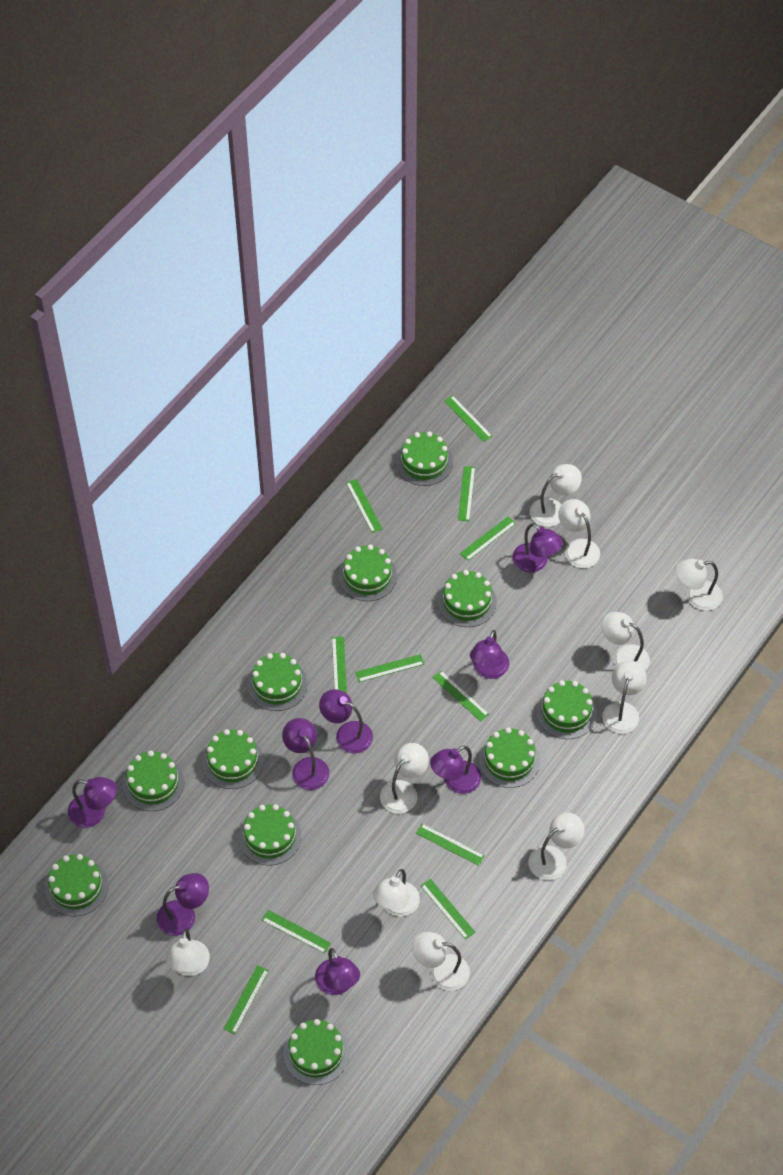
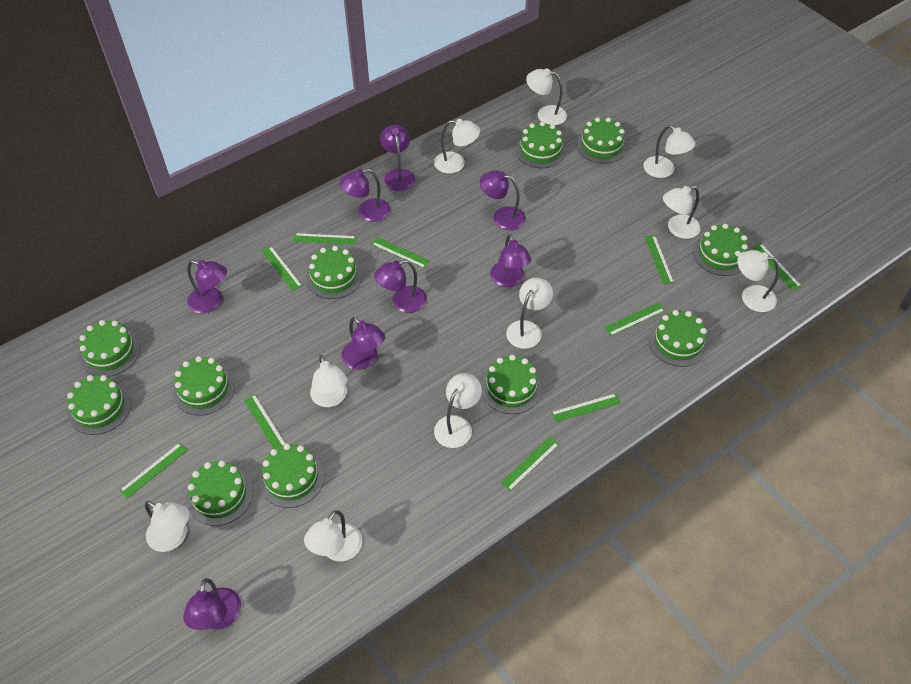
green ruler: [224,965,269,1034] [262,910,331,954] [332,637,347,693] [346,479,383,533] [355,654,424,682] [416,823,485,866] [421,879,475,940] [432,671,489,722] [444,395,493,442] [458,466,475,521] [460,516,516,561] = 11 -> [119,443,188,499] [244,394,286,449] [262,246,302,291] [293,233,356,245] [371,237,430,268] [501,437,559,491] [551,393,621,423] [604,302,665,336] [645,235,674,285] [752,243,802,290] = 10

